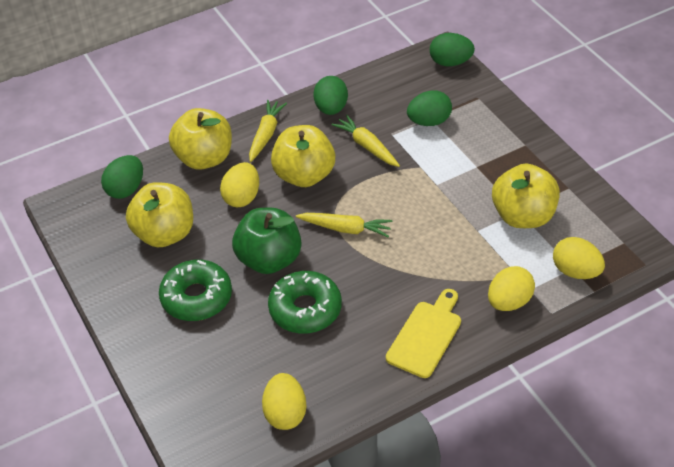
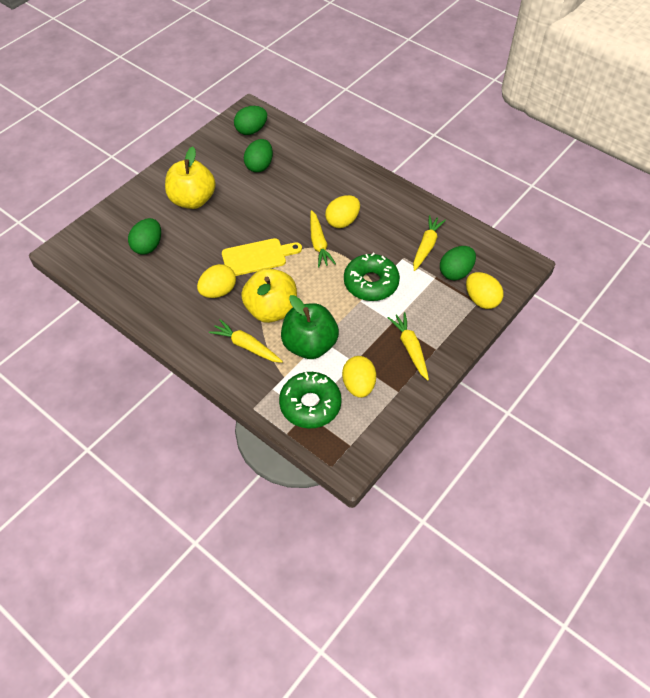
yellow apple: [126,182,193,247] [169,108,232,170] [271,125,335,187] [492,164,560,228] = 4 -> [165,147,216,209] [241,268,297,323] = 2
yellow carrot: [249,100,287,162] [296,213,392,237] [331,115,400,167] = 3 -> [209,319,283,363] [310,210,336,267] [388,312,429,381] [413,215,446,271] = 4

